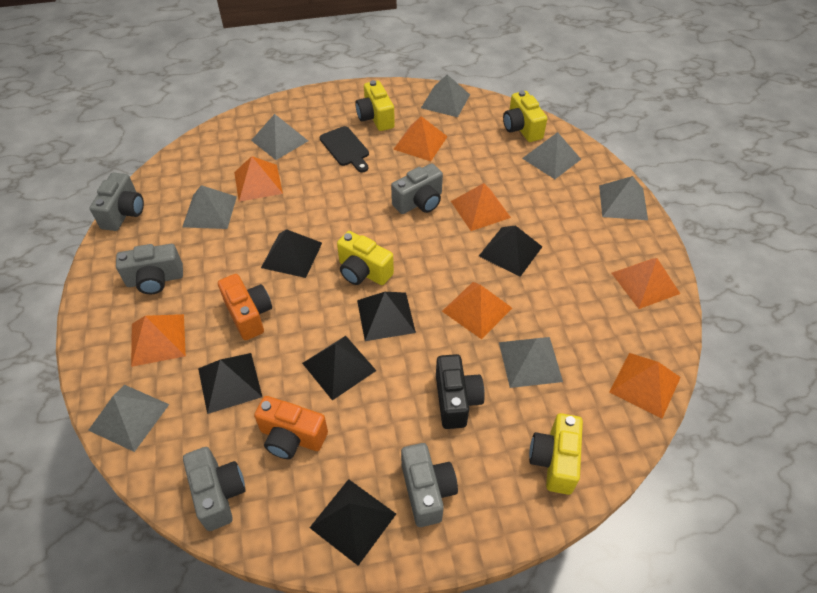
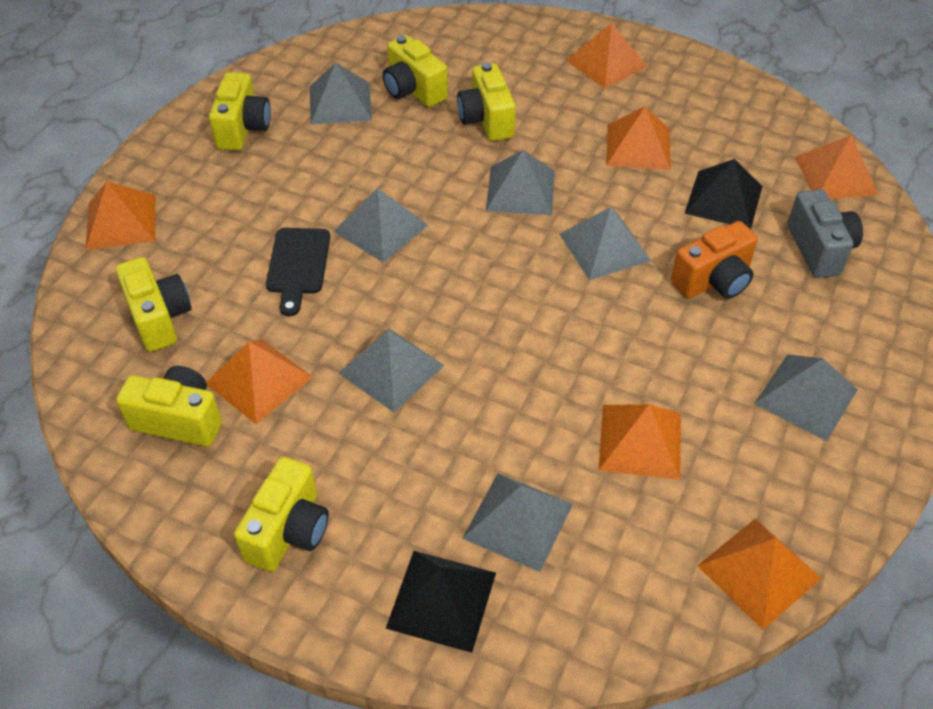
black camera: [436,354,485,429] = 1 -> none = 0
black pyramid: [198,353,262,414] [261,229,322,278] [302,336,377,400] [309,479,396,566] [357,292,416,341] [479,225,542,277] = 6 -> [386,551,496,653] [685,159,762,229] = 2
grey camera: [90,173,144,231] [116,244,183,294] [183,447,246,531] [391,163,443,214] [401,443,458,527] = 5 -> [787,189,863,278] = 1
orange camera: [218,274,272,340] [254,396,328,459] = 2 -> [671,221,758,299] = 1
yellow camera: [337,231,394,285] [355,80,395,131] [503,91,547,142] [529,413,583,495] = 4 -> [116,257,192,352] [116,366,222,447] [209,72,271,150] [234,457,329,572] [382,35,448,107] [457,62,516,141] = 6

